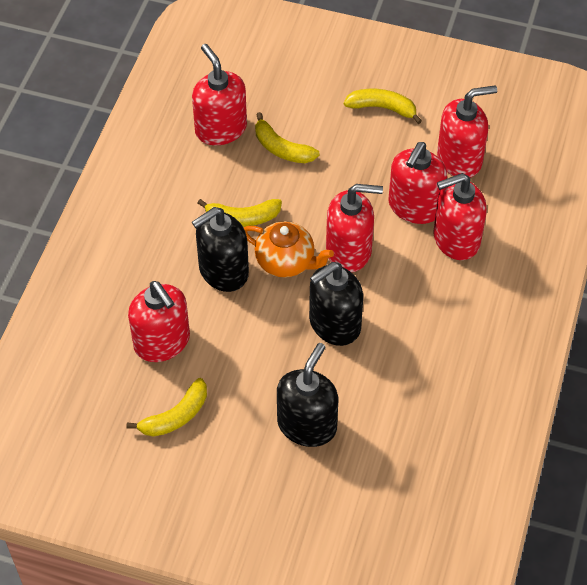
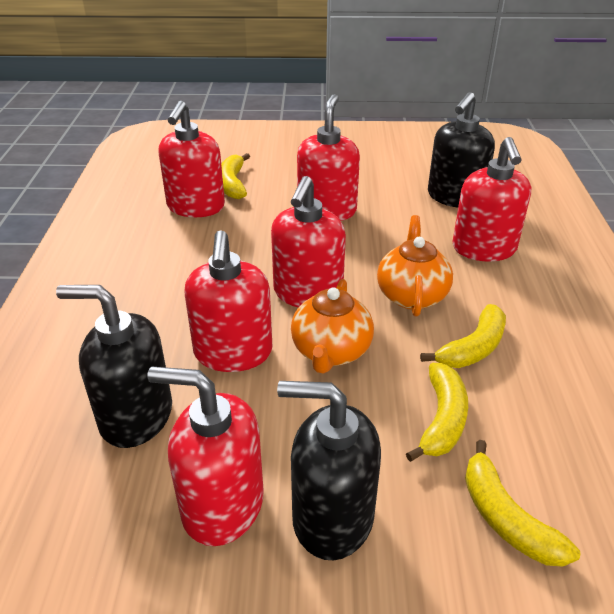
orange teapot: [244,221,334,278] = 1 -> [291,279,374,373] [377,215,453,317] = 2

